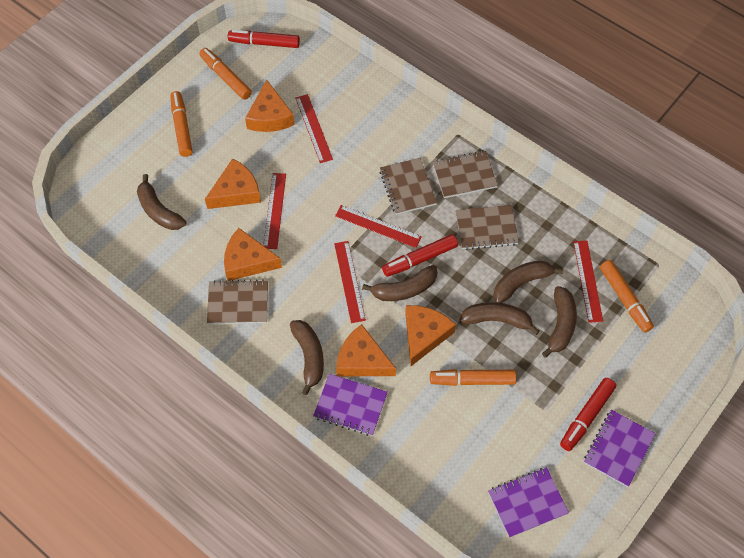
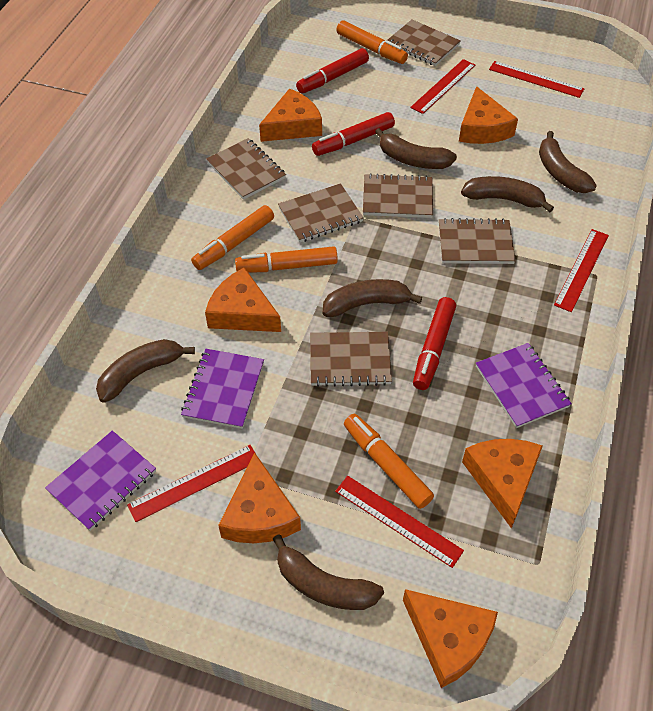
brown notebook: [207,279,268,324] [379,158,437,215] [433,151,498,198] [456,205,519,250] = 4 -> [206,138,286,200] [278,183,364,243] [310,332,392,387] [363,173,433,218] [388,19,461,66] [439,218,516,264] = 6
orange cheese: [205,158,261,209] [224,228,282,281] [245,80,295,132] [336,324,396,376] [405,305,456,366] = 5 -> [205,268,281,332] [218,452,301,543] [259,88,322,142] [403,589,498,688] [459,86,518,144] [462,439,543,528] = 6

